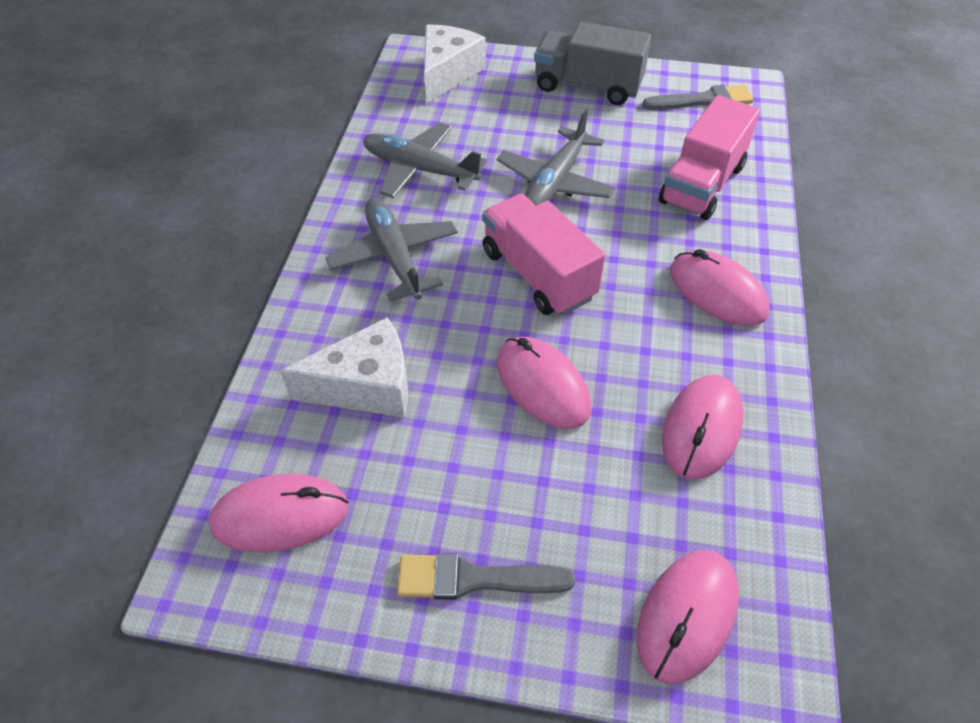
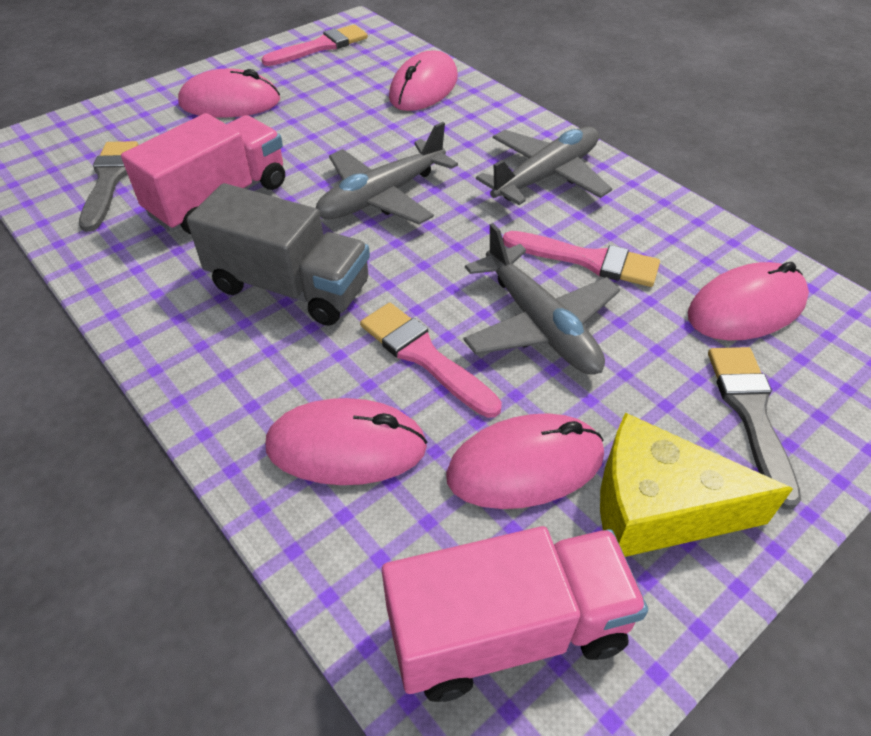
pink brush: none = 0 -> [262,25,368,66] [360,303,502,418] [503,231,660,287] = 3
white cheese: [280,317,408,418] [424,25,486,104] = 2 -> none = 0
yellow cheese: none = 0 -> [600,413,793,557] = 1

